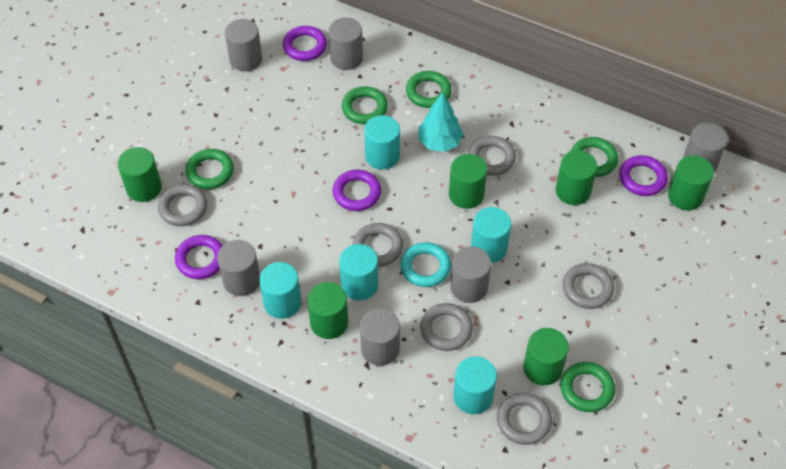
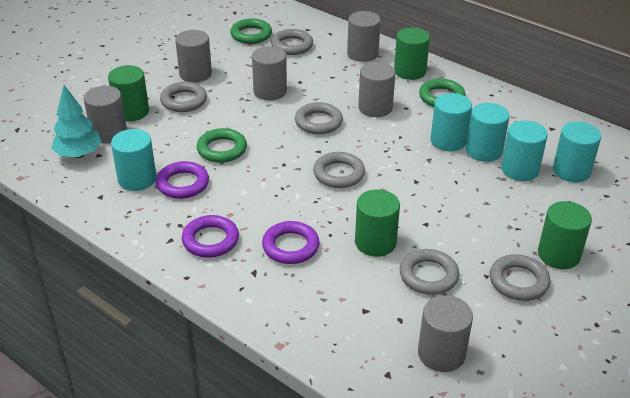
green cylinder: [117,147,162,202] [307,282,348,339] [449,154,487,209] [523,328,569,385] [556,150,597,205] [668,155,714,211] = 6 -> [108,65,149,121] [355,189,400,257] [394,28,430,80] [538,201,592,269] = 4
green ring: [186,149,234,189] [342,86,388,124] [406,71,452,108] [560,362,615,412] [571,137,618,177] = 5 -> [197,128,247,163] [230,19,272,44] [419,79,466,107] = 3
purple ring: [175,235,223,279] [283,26,327,61] [333,170,381,211] [619,155,668,196] = 4 -> [156,161,209,199] [182,215,239,258] [262,221,320,264] = 3
turquoise ring: [400,242,451,287] = 1 -> none = 0

